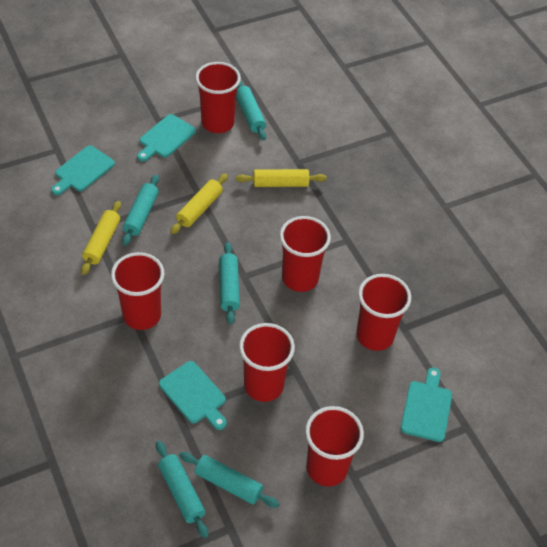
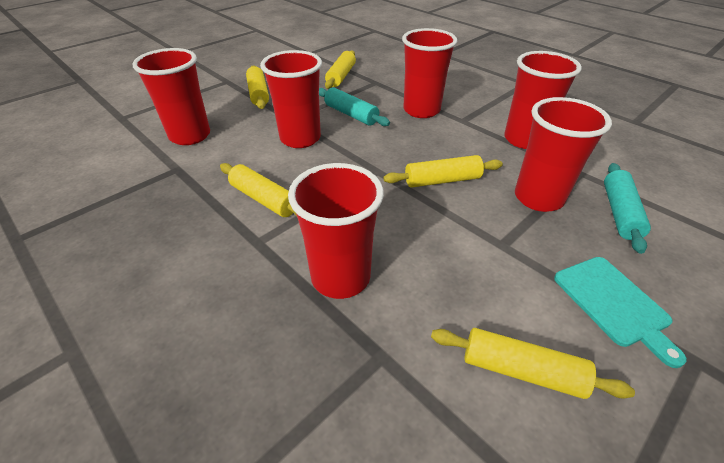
turquoise cutting board: [51,146,115,195] [137,114,196,162] [159,361,227,430] [401,368,452,442] = 4 -> [554,257,687,368] = 1
turquoise rolling pin: [122,175,159,246] [156,441,208,538] [179,452,279,508] [219,242,240,325] [236,80,266,140] = 5 -> [319,88,390,126] [604,163,651,254] = 2
yellow rolling pin: [81,201,121,275] [170,174,228,234] [236,169,327,187] = 3 -> [220,163,297,217] [246,65,269,109] [325,50,356,89] [383,155,503,188] [431,328,635,399] = 5

